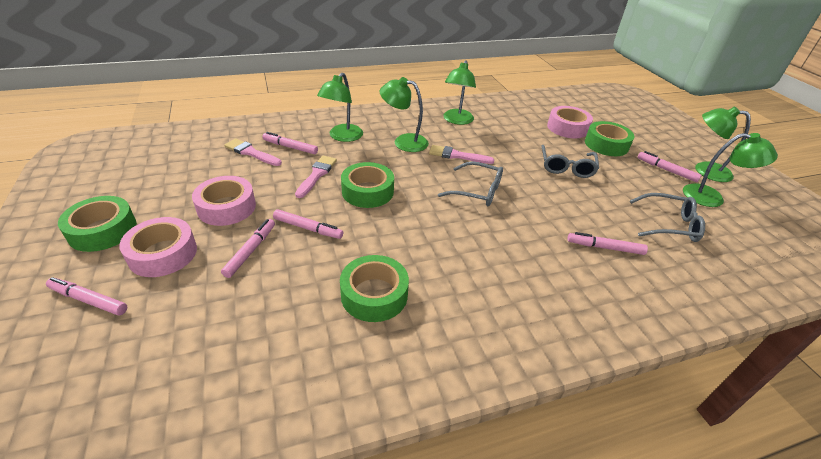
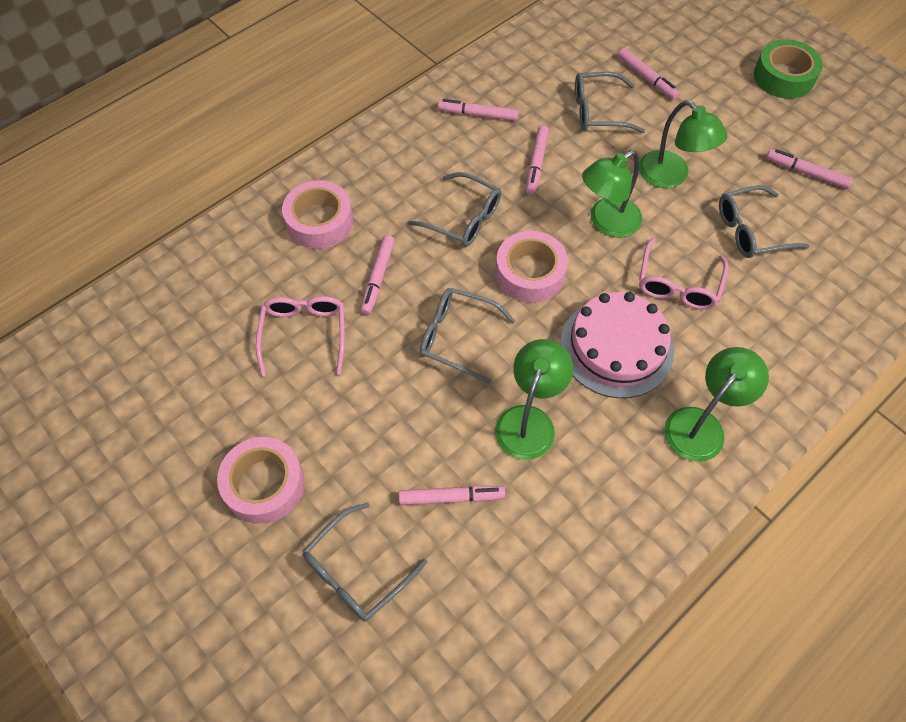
green lamp: [317,73,363,142] [380,77,429,152] [443,60,476,125] [683,133,778,207] [695,107,751,182] = 5 -> [495,339,573,460] [582,150,642,237] [639,100,728,188] [664,347,769,462] = 4
green tape: [58,196,137,252] [340,255,409,322] [341,162,394,208] [585,121,634,156] = 4 -> [754,39,823,99] = 1
grey glasses: [438,161,503,206] [542,145,599,178] [630,193,705,242] = 3 -> [302,502,427,622] [408,172,501,247] [420,288,516,384] [575,72,645,133] [719,185,809,258] = 5
pink brush: [224,139,282,166] [295,156,337,198] [429,145,495,164] = 3 -> none = 0
pink cake: none = 0 -> [560,292,674,398] = 1
pink glasses: none = 0 -> [256,296,345,377] [639,238,728,310] = 2

